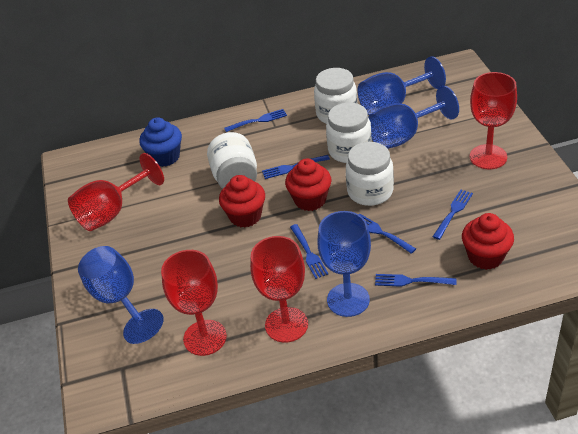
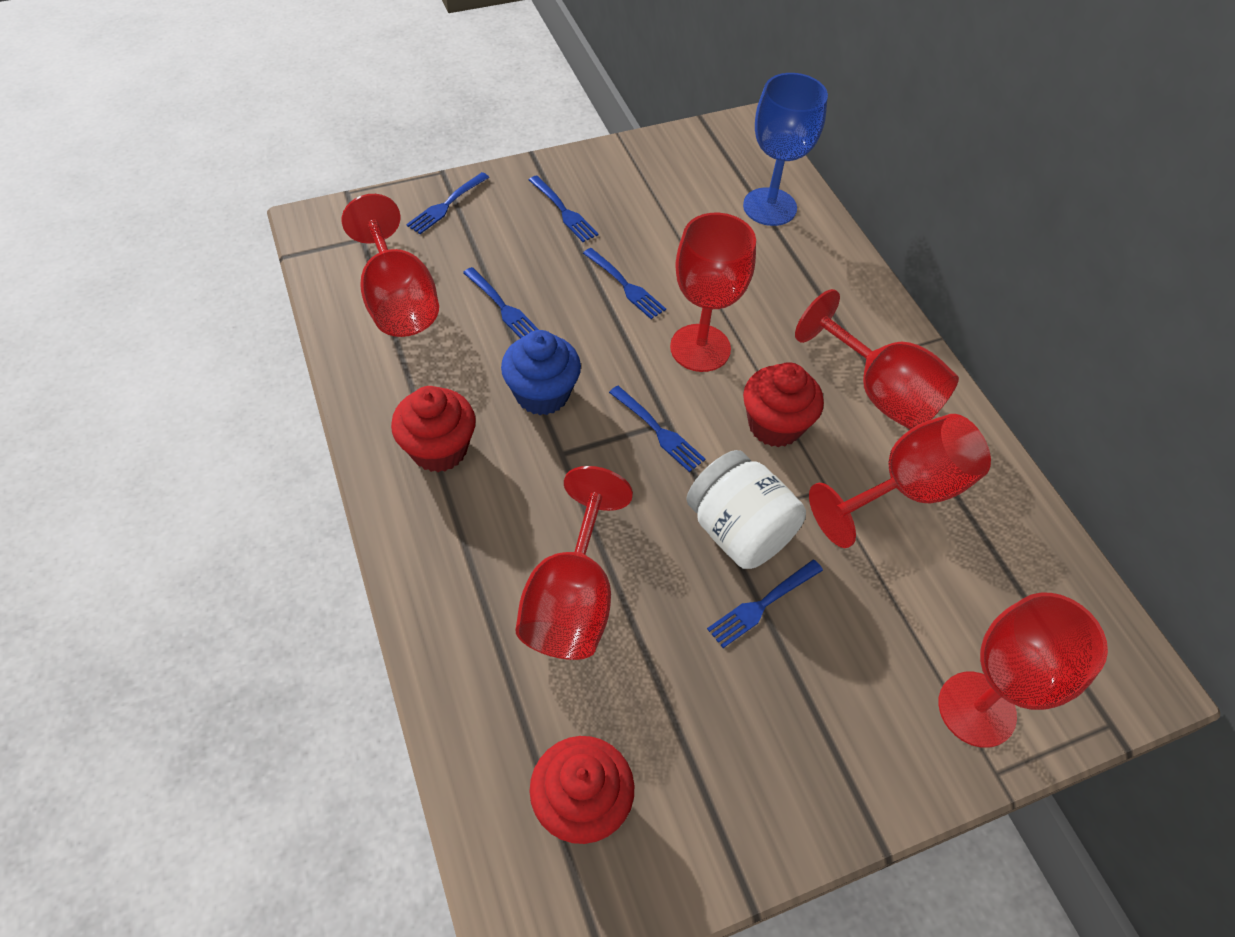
blue goblet: [78,246,164,344] [317,211,371,317] [358,56,446,115] [368,86,459,149] = 4 -> [743,73,828,226] = 1
red goblet: [68,153,164,231] [161,250,227,356] [250,236,308,343] [470,72,517,169] = 4 -> [342,194,439,337] [515,466,633,660] [670,213,756,372] [795,289,959,430] [809,414,991,548] [938,593,1108,748] = 6
white jar: [207,132,257,189] [314,68,358,124] [326,103,372,163] [346,142,394,206] = 4 -> [686,450,806,569] = 1

